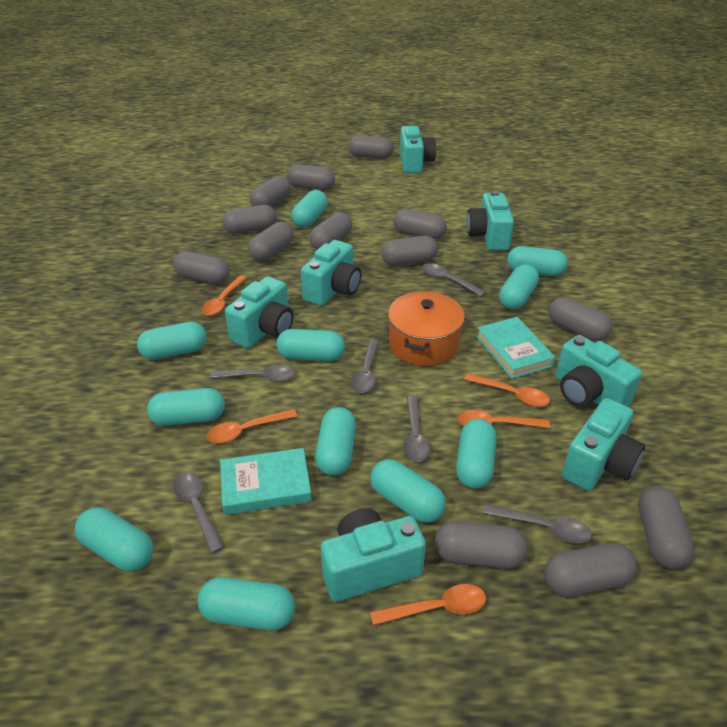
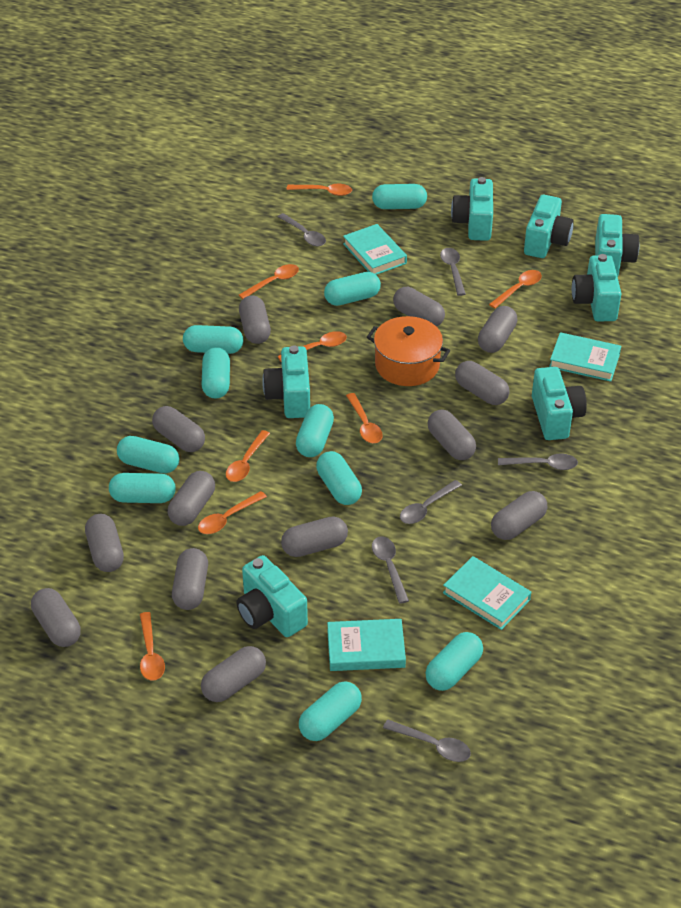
orange spoon: [201,275,247,316] [206,409,297,443] [370,584,486,626] [457,410,550,428] [464,373,550,407] = 5 -> [140,612,165,681] [198,491,267,534] [226,430,270,482] [239,264,299,299] [278,331,347,361] [286,184,352,196] [346,393,383,443] [489,270,542,309] = 8
turquoise book: [220,448,312,515] [476,317,555,379] = 2 -> [327,619,406,671] [343,224,407,275] [443,556,531,630] [549,332,621,382] = 4
turquoise capsule: [74,507,153,571] [137,322,207,360] [147,388,225,426] [197,577,295,631] [276,329,345,361] [291,190,328,227] [315,407,356,476] [370,459,446,523] [456,419,496,489] [499,264,539,309] [507,246,568,276] = 11 -> [109,473,176,503] [117,436,179,473] [183,325,243,354] [202,347,230,398] [296,404,334,457] [299,682,362,741] [316,451,362,505] [324,272,381,306] [372,184,427,209] [425,632,483,691] = 10

